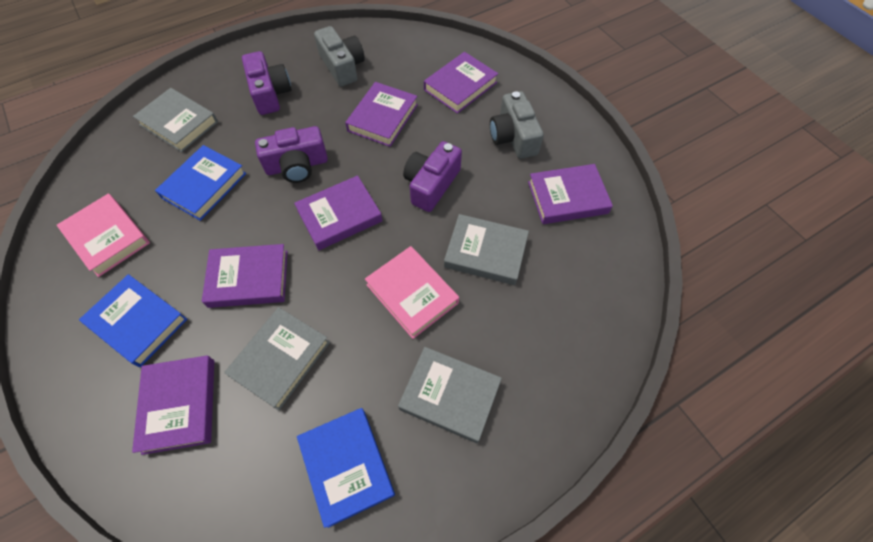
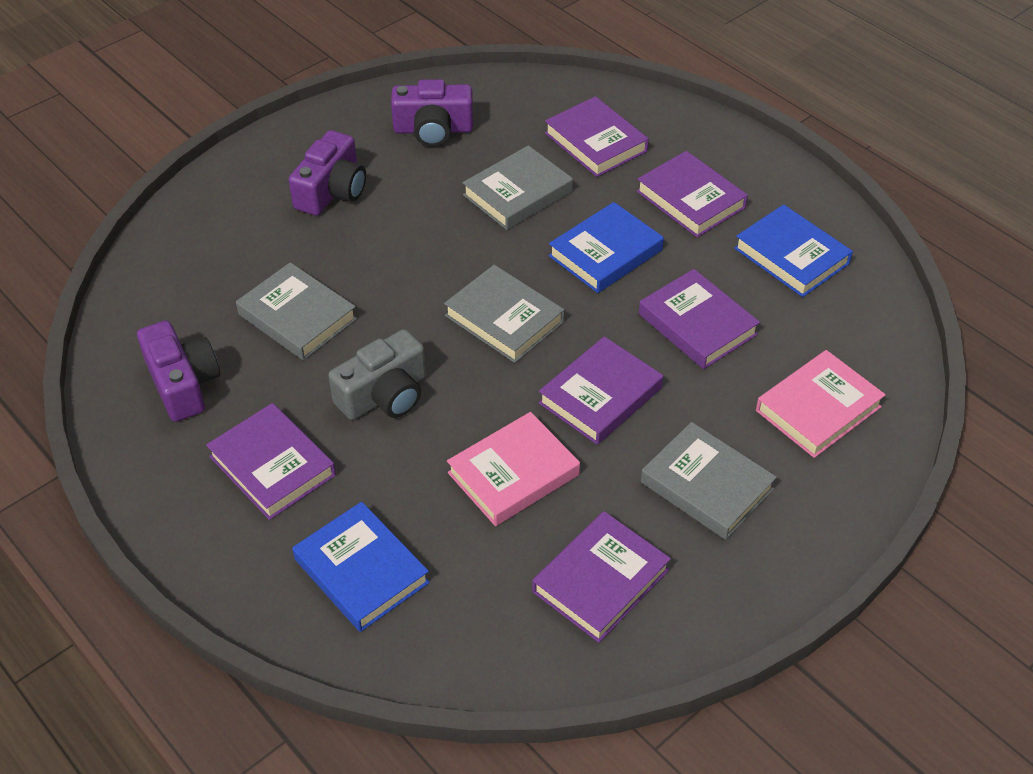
grey camera: [314,26,365,87] [490,91,544,159] = 2 -> [328,329,426,420] = 1

